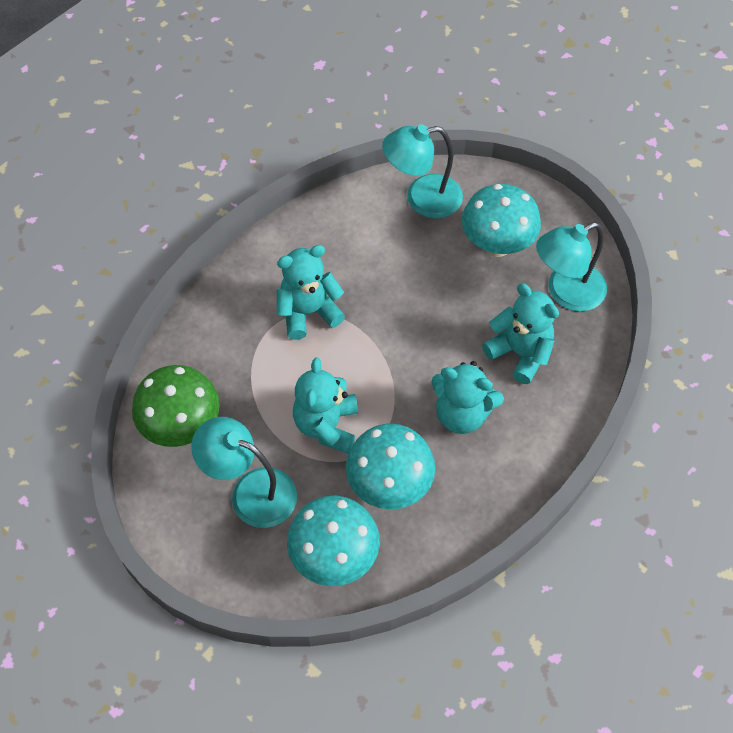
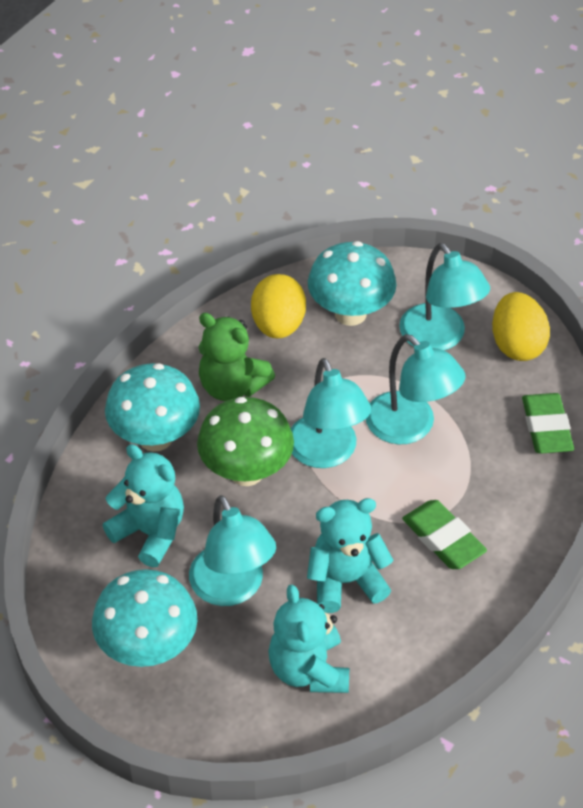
green eraser: none = 0 -> [402,500,487,569] [522,393,574,454] = 2
green teddy bear: none = 0 -> [199,313,275,401] = 1
turquoise lamp: [191,417,297,528] [382,124,463,218] [536,222,607,311] = 3 -> [189,495,276,606] [290,358,371,468] [366,334,465,444] [399,243,490,350] = 4
turquoise teddy bear: [277,245,345,340] [293,358,358,454] [431,361,504,434] [482,283,559,384] = 4 -> [103,444,184,567] [268,584,349,693] [307,498,394,613] = 3
yellow egg: none = 0 -> [251,274,306,339] [492,292,550,361] = 2

